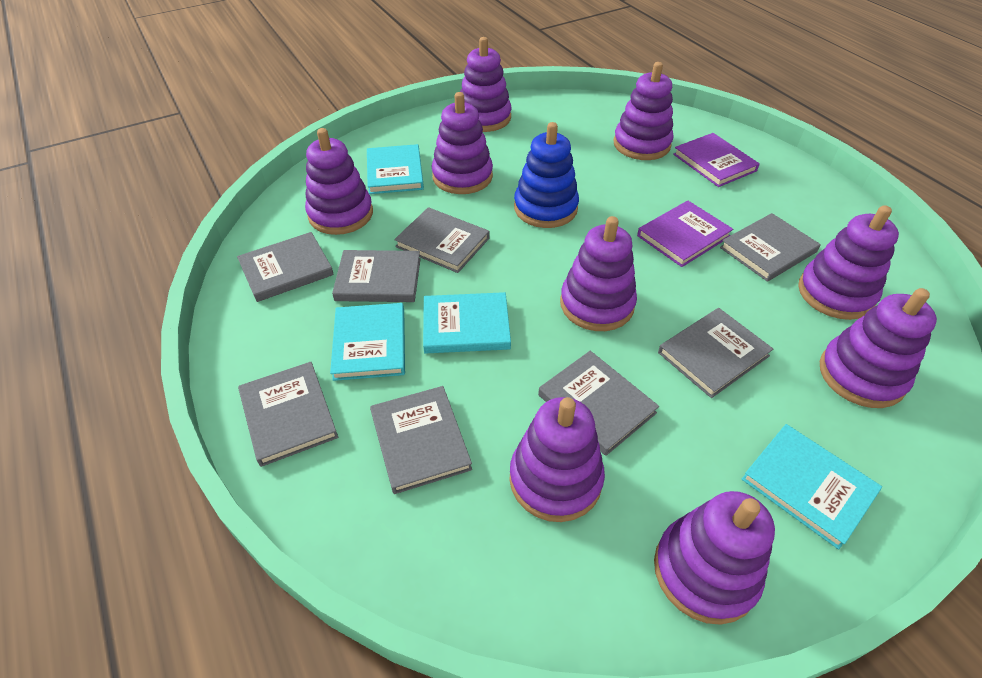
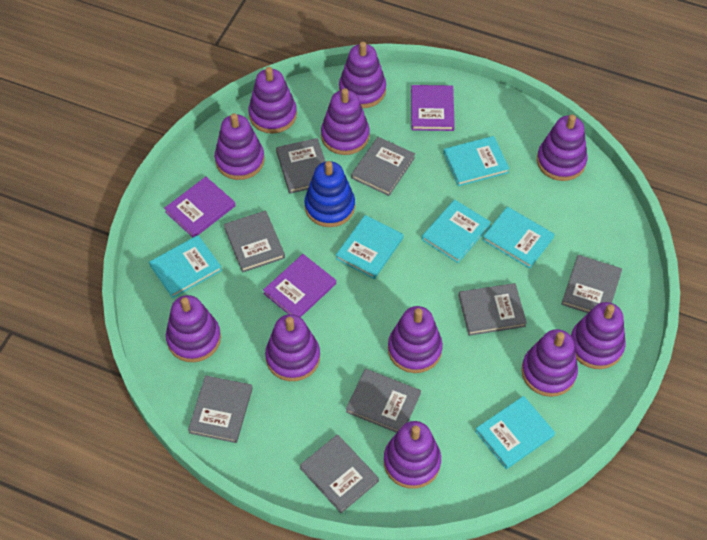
purple book: [637,201,733,267] [673,133,760,187] = 2 -> [164,177,236,237] [263,254,336,317] [411,85,455,131] = 3
purple stacking toy: [305,128,373,235] [432,92,493,194] [460,37,512,132] [509,397,605,522] [560,216,637,331] [613,62,674,160] [654,491,775,625] [798,205,899,320] [820,288,937,408] = 9 -> [166,295,221,362] [215,113,264,180] [248,67,297,134] [265,314,320,381] [321,88,370,155] [339,42,386,108] [384,421,441,489] [388,306,443,373] [521,329,578,397] [537,114,587,181] [571,302,626,369] = 11
turquoise book: [330,303,405,381] [367,144,424,194] [423,292,511,353] [742,424,882,549] = 4 -> [149,235,222,298] [336,215,403,279] [422,199,491,263] [443,136,510,186] [475,396,555,469] [482,207,555,269] = 6

